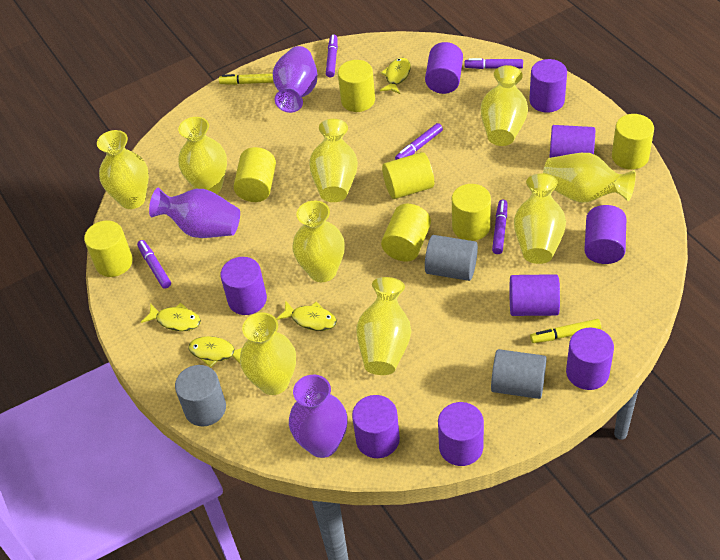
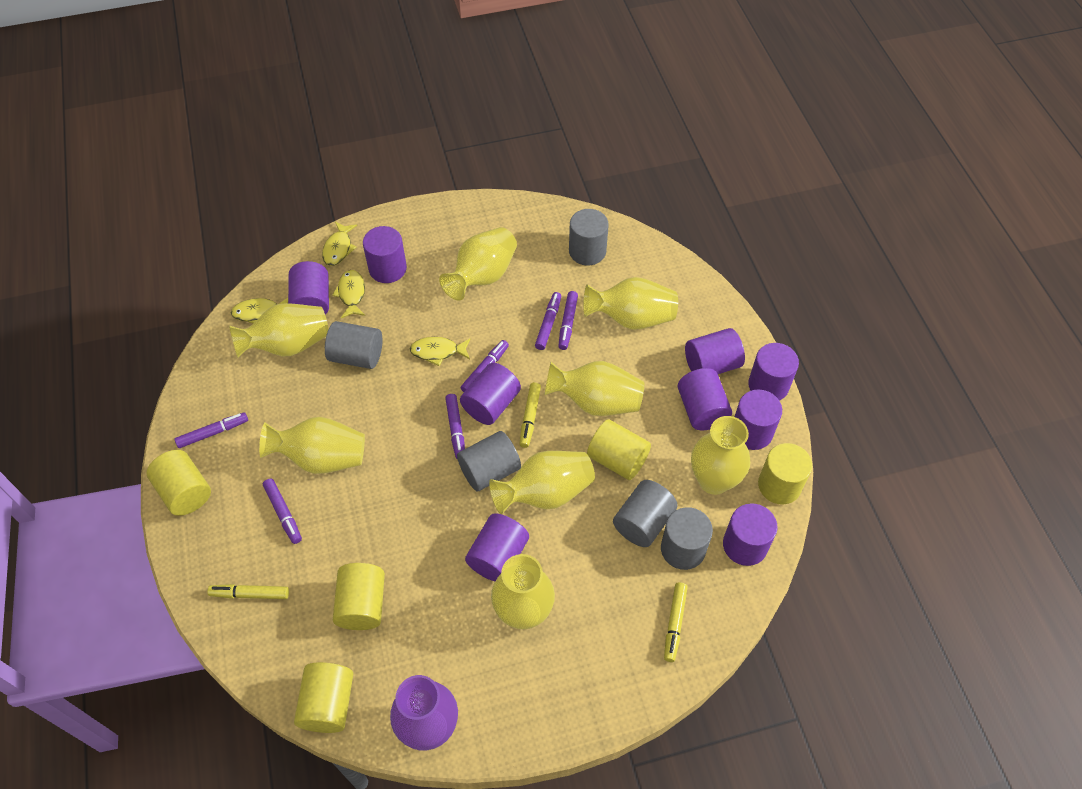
grey cylinder: [175,365,226,426] [425,235,478,281] [491,349,547,399] = 3 -> [325,321,382,369] [457,431,521,492] [569,209,609,265] [613,480,678,547] [661,507,713,570] = 5
purple marker: [137,240,171,289] [326,35,338,78] [395,123,443,160] [464,58,523,69] [492,200,507,254] = 5 -> [175,412,248,448] [263,479,302,544] [445,394,465,459] [461,340,509,392] [535,292,561,350] [558,291,578,350] = 6
purple vase: [149,188,240,238] [273,46,317,113] [289,375,347,458] = 3 -> [390,675,458,750] = 1
yellow cylinder: [84,221,133,277] [234,147,276,202] [338,60,375,112] [381,204,431,262] [382,152,434,199] [452,184,491,241] [612,114,654,169] = 7 -> [146,450,211,516] [294,662,353,733] [333,563,385,630] [587,419,651,480] [758,443,812,504] = 5
yellow marker: [219,73,274,85] [530,319,601,343] = 2 -> [207,584,289,599] [520,382,541,448] [664,582,688,662] = 3
yellow vase: [97,130,149,209] [178,117,227,194] [240,312,296,395] [292,201,345,282] [309,119,358,202] [356,277,411,375] [481,65,528,146] [514,174,566,264] [543,153,636,203] = 9 -> [229,303,329,358] [259,417,365,474] [439,227,517,301] [489,451,595,514] [491,554,555,630] [544,361,644,416] [583,277,678,330] [691,416,750,495] = 8

